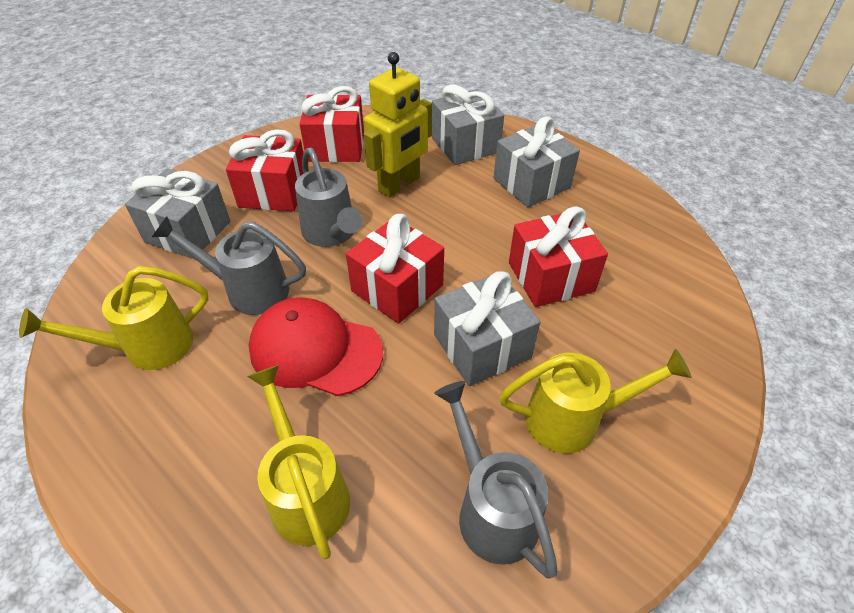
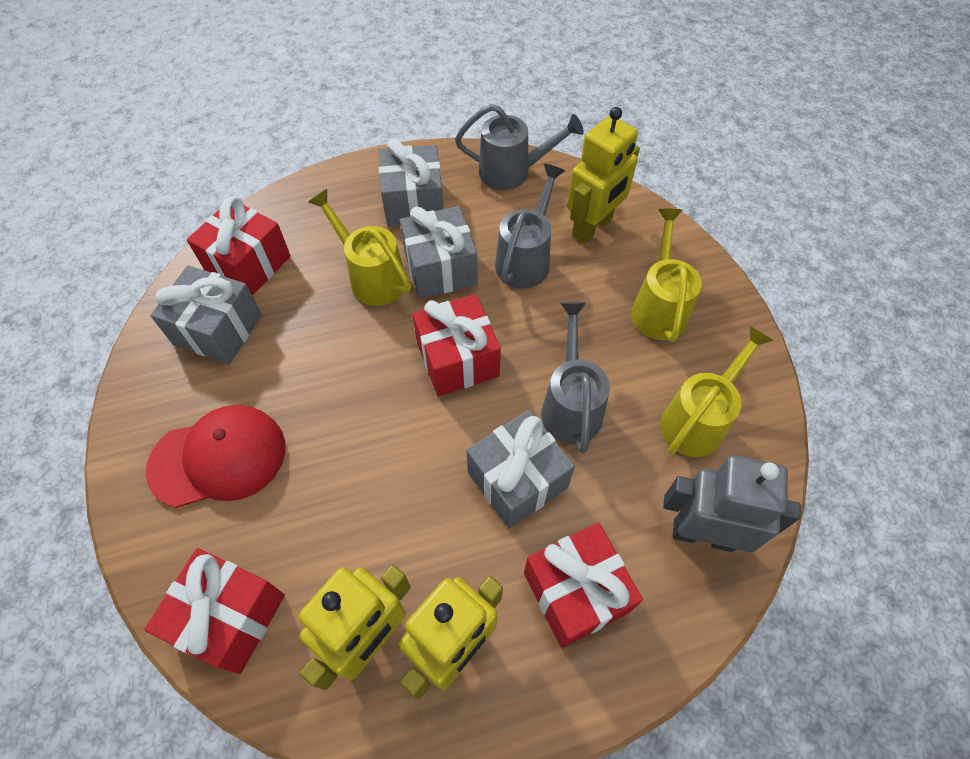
grey robot: none = 0 -> [663,455,801,552] = 1
yellow robot: [364,52,432,198] = 1 -> [298,565,411,690] [399,576,503,699] [567,107,640,244] = 3

